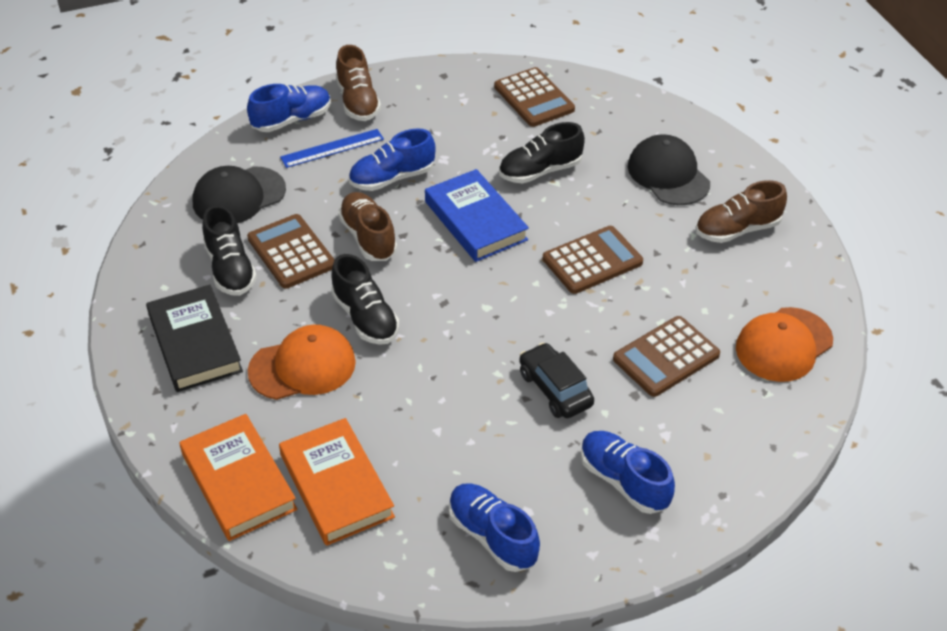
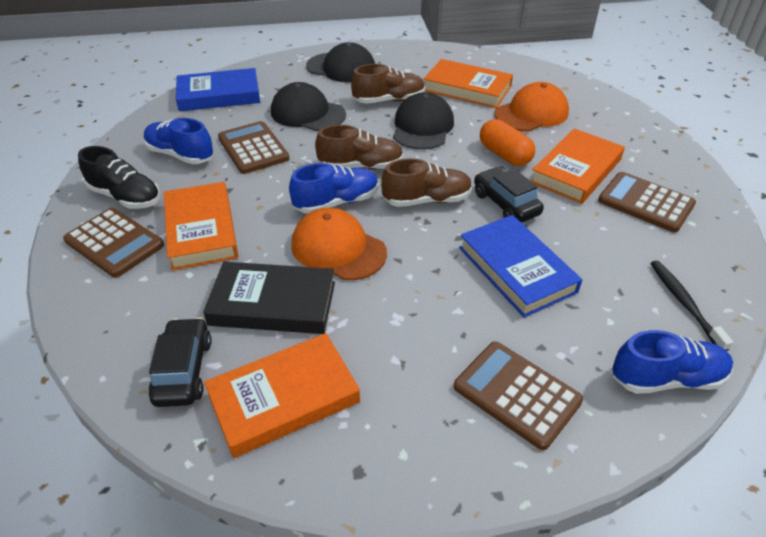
black cap: [192,166,286,223] [628,134,710,205] = 2 -> [271,82,346,131] [306,42,375,82] [393,92,454,150] = 3
black car: [519,342,594,418] = 1 -> [148,317,212,407] [474,167,544,223] = 2
black shoe: [202,205,257,296] [331,254,399,345] [499,122,585,183] = 3 -> [78,146,160,209] = 1
black toothbrush: none = 0 -> [650,260,733,351] = 1
blue book: [425,169,529,262] = 1 -> [176,68,260,112] [459,215,582,318] = 2
blue ruler: [280,129,384,168] = 1 -> none = 0
blue shoe: [247,84,331,132] [349,128,436,191] [449,483,540,572] [581,431,675,514] = 4 -> [143,118,214,164] [289,163,378,214] [612,330,733,394] = 3
orange book: [179,414,298,541] [279,418,395,546] = 2 -> [164,182,238,271] [204,333,360,458] [424,59,513,108] [531,128,625,204] = 4
orange capsule: none = 0 -> [480,119,535,166] = 1

